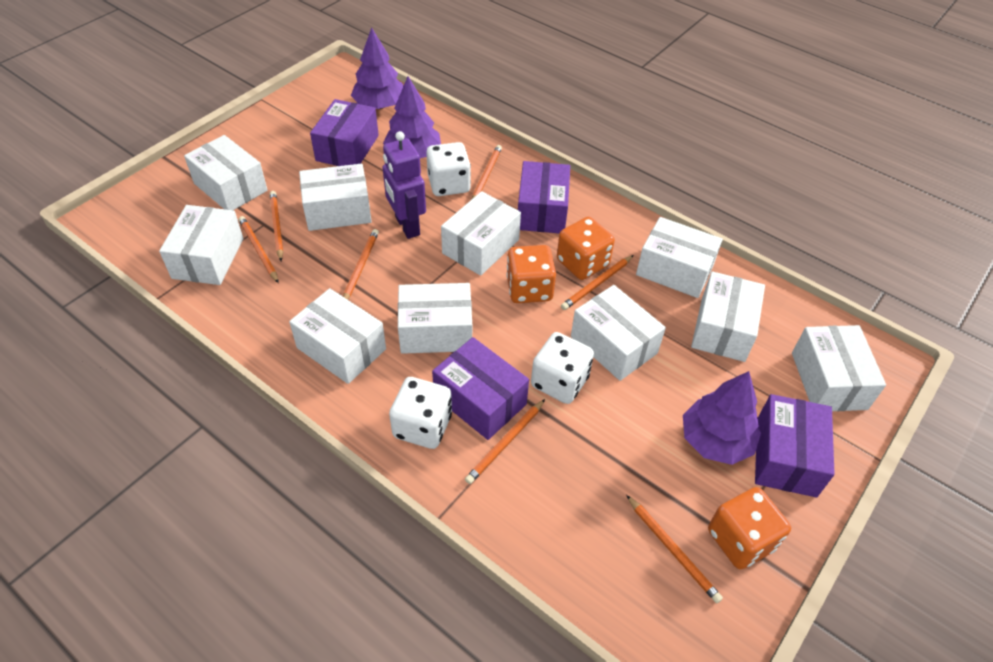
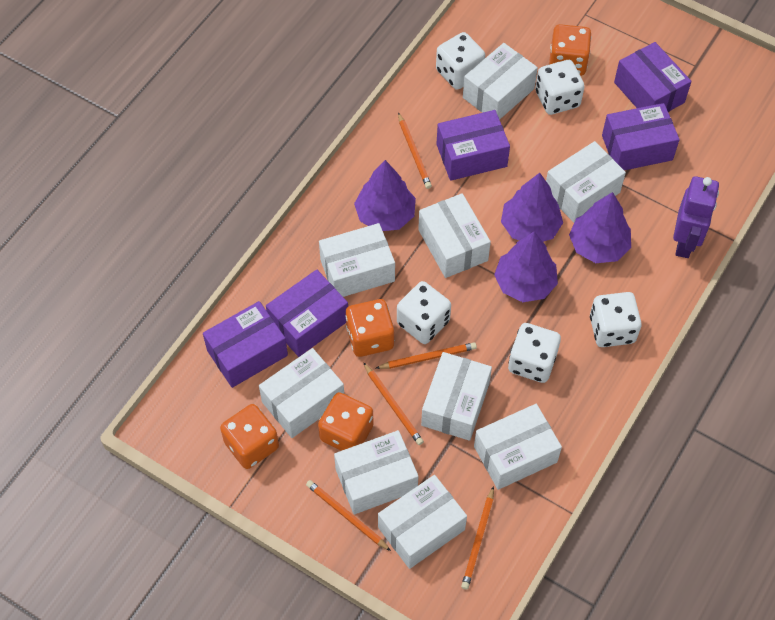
orange dice: [506,245,556,303] [557,217,615,280] [708,487,791,569] = 3 -> [220,404,279,469] [318,392,374,451] [346,299,394,357] [549,24,592,76] = 4
orange pencil: [239,216,279,283] [270,191,283,261] [343,229,379,300] [465,399,545,484] [472,145,502,199] [561,255,634,310] [626,495,723,603] = 7 -> [306,480,391,551] [363,362,424,445] [376,342,477,369] [398,113,432,189] [461,486,494,589] = 5
purple box: [310,99,379,166] [432,337,529,440] [518,161,570,234] [755,394,835,497] = 4 -> [203,301,288,388] [266,270,348,357] [437,110,510,181] [602,103,680,170] [614,42,691,112] = 5
purple tree: [351,27,403,109] [383,76,441,158] [683,371,761,465] = 3 -> [354,160,416,231] [494,231,558,302] [501,173,563,242] [569,192,631,263] = 4
white box: [159,205,243,285] [184,135,268,210] [289,288,386,384] [299,164,372,231] [398,283,472,354] [441,191,521,276] [571,285,666,381] [636,217,723,298] [691,271,765,362] [792,325,886,411] = 10 -> [259,348,344,438] [319,223,395,297] [334,430,418,514] [378,475,467,569] [418,193,491,278] [421,352,492,441] [463,43,538,120] [474,404,562,490] [546,141,626,223] = 9
white dice: [389,377,452,449] [426,142,471,196] [531,332,594,404] = 3 -> [397,281,451,344] [436,32,485,90] [508,323,561,383] [535,60,585,115] [590,292,642,347] = 5

